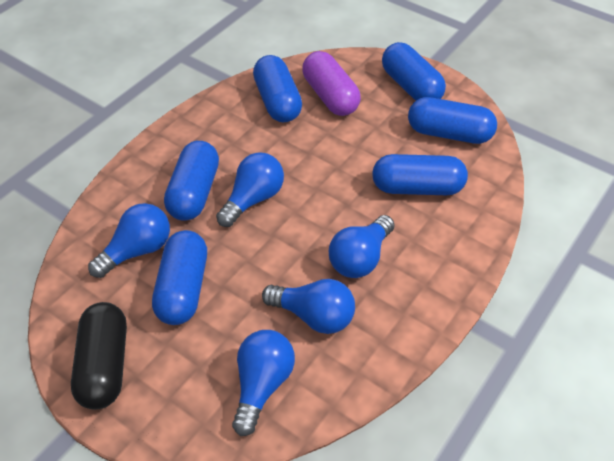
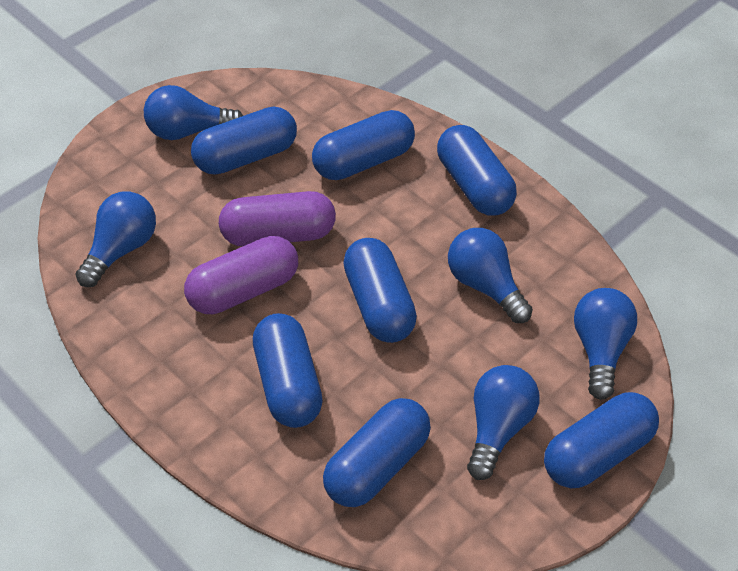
black capsule: [71,302,127,410] = 1 -> none = 0
blue capsule: [152,230,207,325] [164,141,219,221] [253,55,302,122] [372,154,468,195] [382,42,446,101] [408,97,497,144] = 6 -> [191,107,297,175] [253,313,323,428] [312,110,415,180] [323,398,431,507] [343,238,417,343] [437,125,517,216] [544,392,659,488] = 7
purple capsule: [302,51,361,116] = 1 -> [184,236,298,314] [219,191,336,246] = 2

